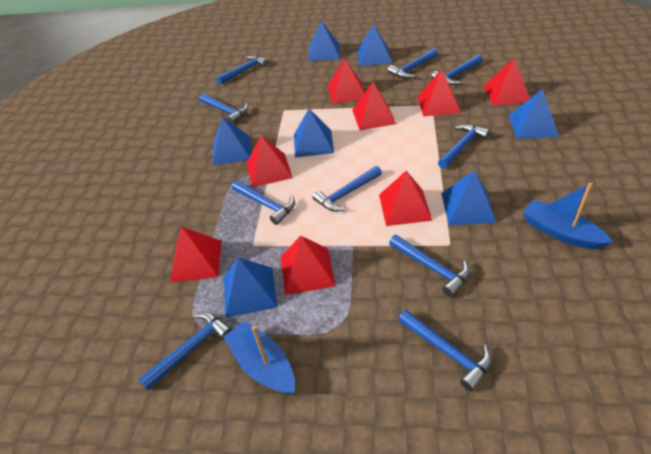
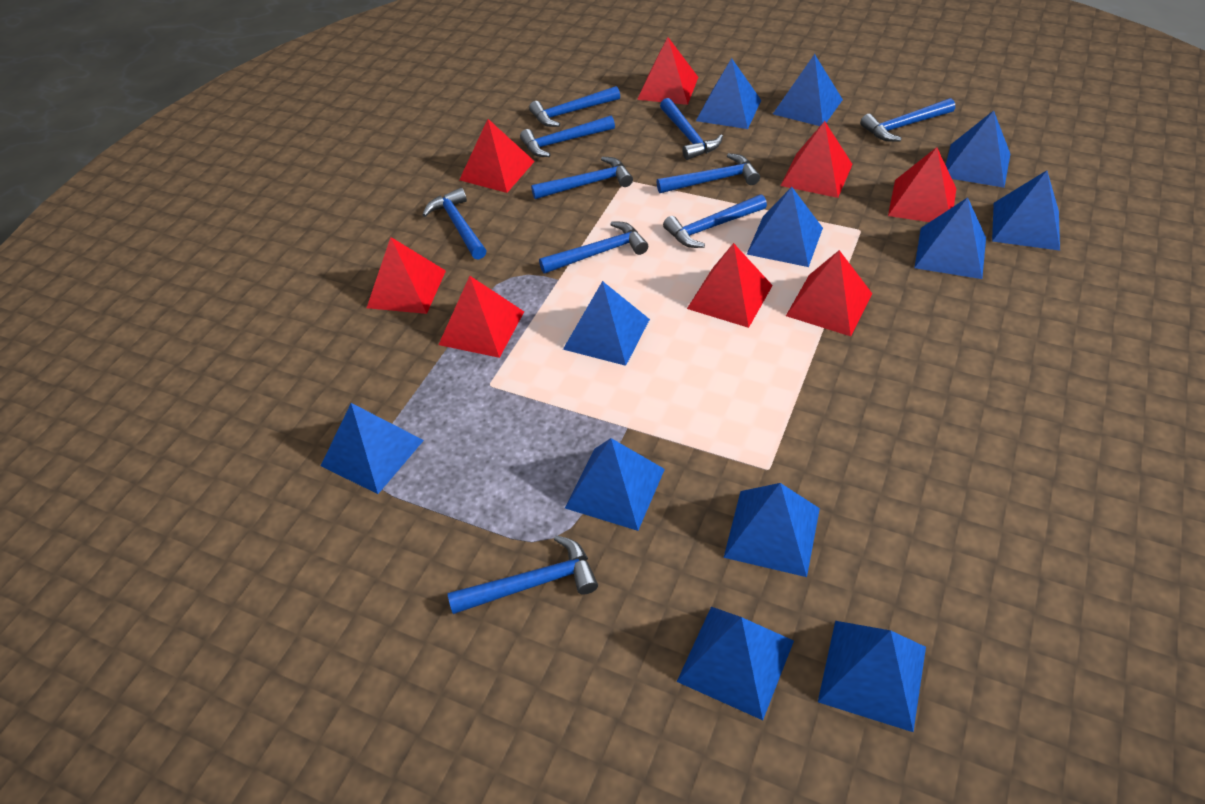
blue boat: [223,321,295,394] [523,183,613,249] = 2 -> none = 0
blue pyramid: [213,117,251,165] [224,257,278,318] [294,109,334,158] [309,21,340,61] [357,24,392,66] [442,170,497,225] [509,89,559,139] = 7 -> [321,403,424,494] [563,281,650,366] [565,438,665,531] [677,607,794,720] [696,58,761,129] [724,483,820,577] [747,187,823,267] [773,54,843,126] [818,621,926,732] [914,197,986,279] [946,110,1010,188] [992,170,1060,251] = 12

